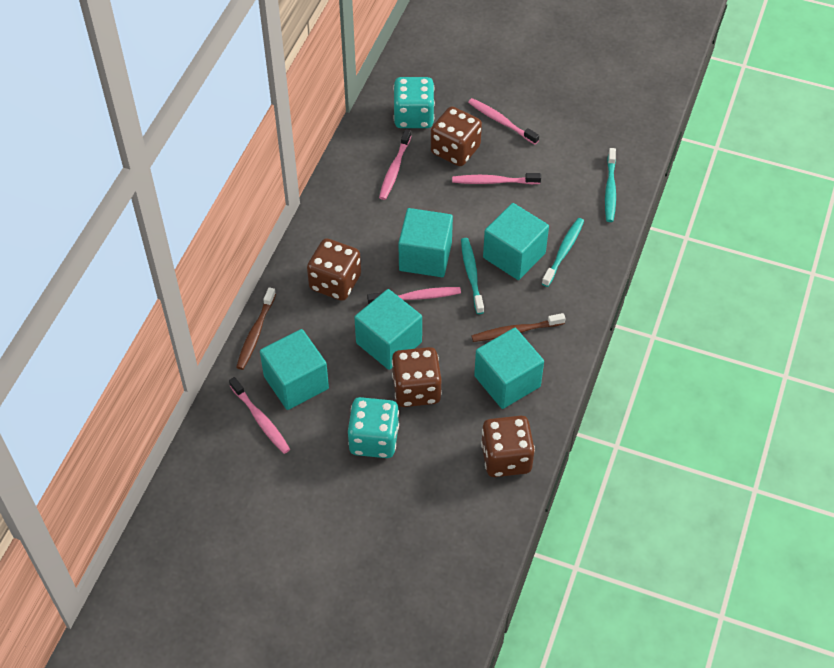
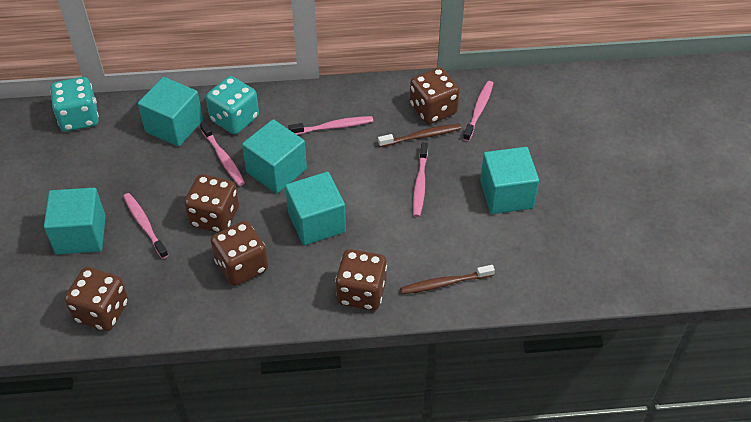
brown dice: [307,238,361,301] [392,347,442,407] [431,107,482,166] [481,416,535,477] = 4 -> [64,267,128,331] [184,174,239,233] [211,221,268,286] [335,249,387,311] [410,67,459,124] = 5
turquoise toothbrush: [461,238,484,314] [542,218,584,287] [605,148,616,222] = 3 -> none = 0

